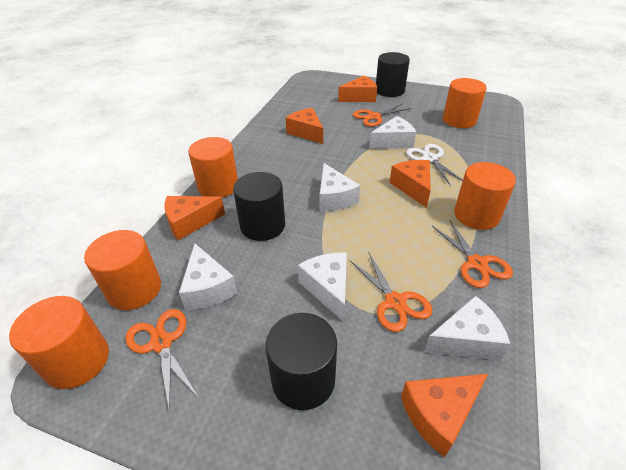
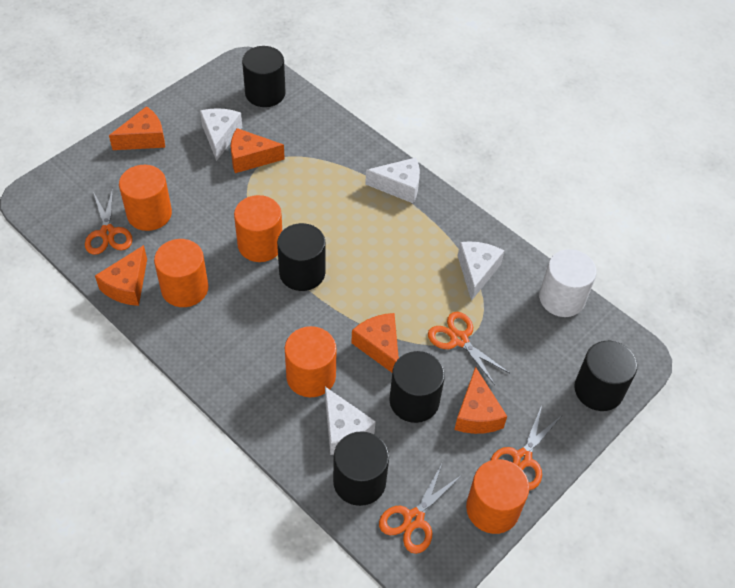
black cylinder: [233,172,285,241] [266,313,337,410] [376,52,410,97] = 3 -> [242,46,286,107] [277,223,325,291] [333,432,389,506] [389,351,445,423] [574,341,637,411] = 5
white cheese: [179,243,237,310] [298,253,347,322] [320,163,360,211] [369,116,416,149] [424,296,510,360] = 5 -> [200,108,242,161] [325,387,376,455] [365,158,420,203] [458,241,504,301] = 4
white cylinder: none = 0 -> [539,249,597,317] = 1
white scissors: [406,144,463,186] = 1 -> none = 0

